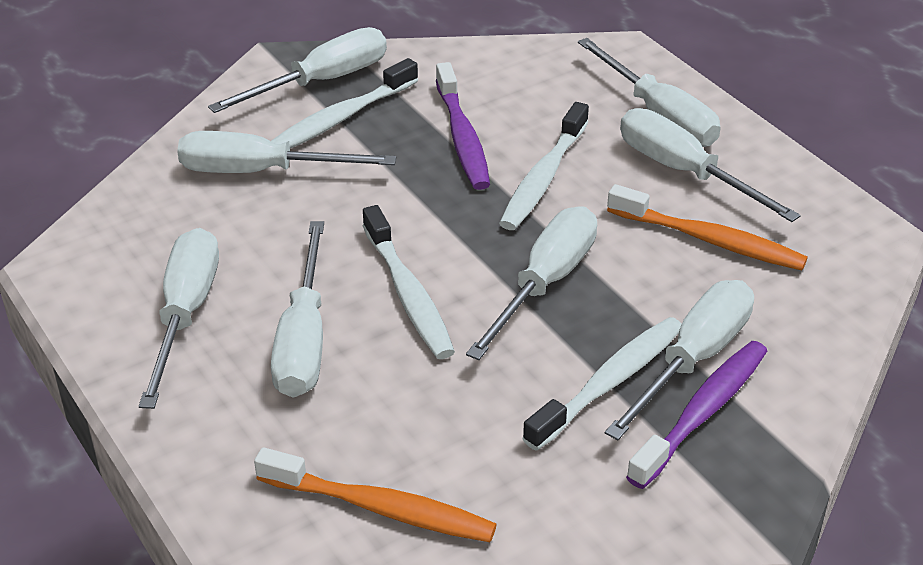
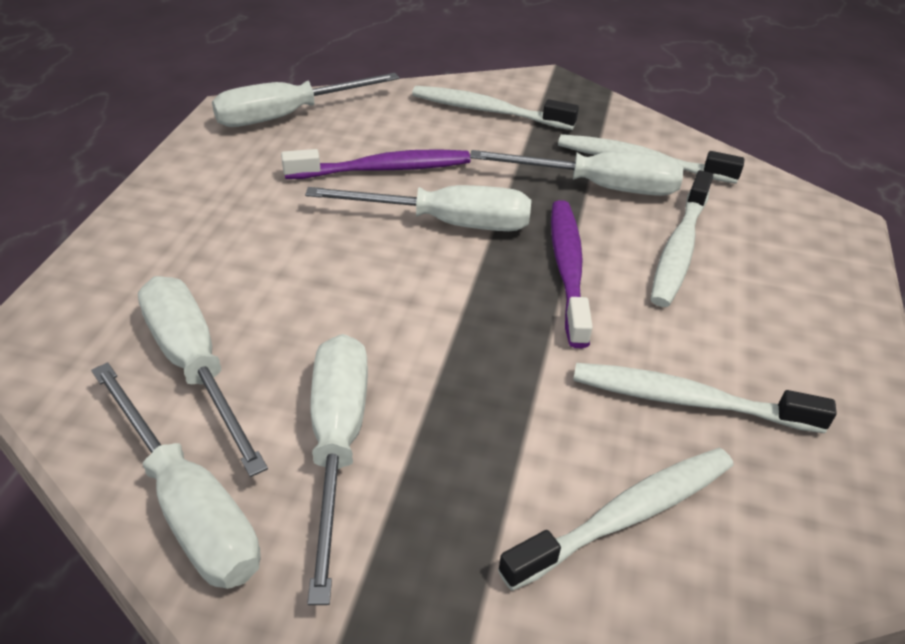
orange toothbrush: [254,447,497,542] [607,184,808,271] = 2 -> none = 0
white screwdriver: [139,228,219,409] [177,131,396,173] [208,27,387,113] [271,221,324,398] [466,206,597,360] [578,38,720,147] [605,280,754,440] [620,108,801,222] = 8 -> [91,362,260,589] [138,276,268,477] [212,73,400,127] [305,185,531,231] [308,334,368,605] [470,150,684,196] = 6
white toothbrush: [271,58,418,148] [363,205,455,359] [499,102,589,230] [522,317,682,451] = 4 -> [412,86,579,130] [498,448,734,591] [558,134,744,184] [573,363,837,433] [651,170,713,307] = 5

